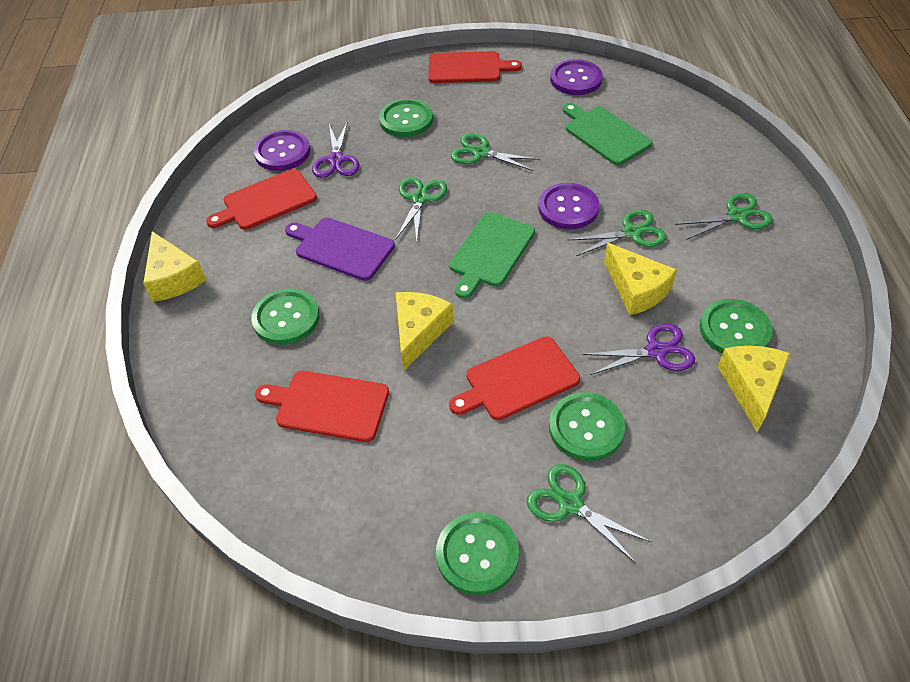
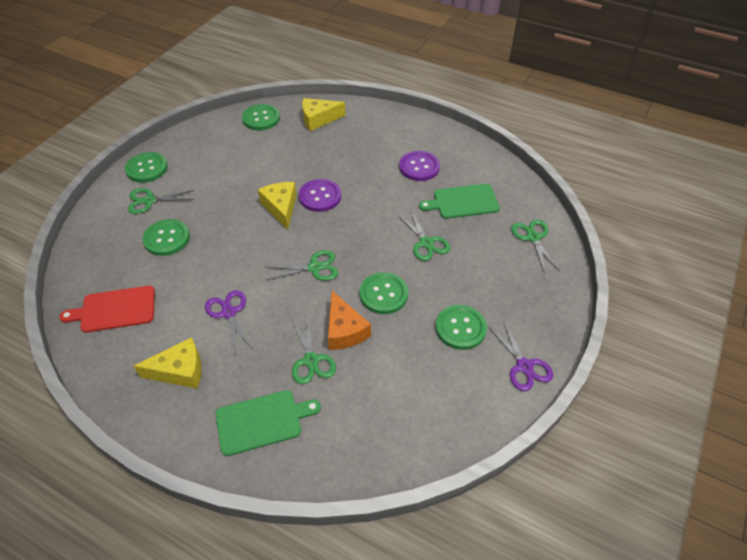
orange cheese: none = 0 -> [328,291,371,350] = 1
purple button: [254,130,310,171] [538,183,599,229] [550,59,603,95] = 3 -> [299,179,341,212] [399,151,440,181] = 2
purple cutting board: [285,218,395,281] = 1 -> none = 0
red cutting board: [206,169,317,230] [255,371,389,442] [428,51,522,83] [449,336,580,420] = 4 -> [59,286,155,333] = 1
yellow cheese: [143,231,206,302] [396,292,453,370] [604,243,677,315] [718,346,790,433] = 4 -> [134,337,202,389] [258,182,297,230] [302,98,345,131] = 3

